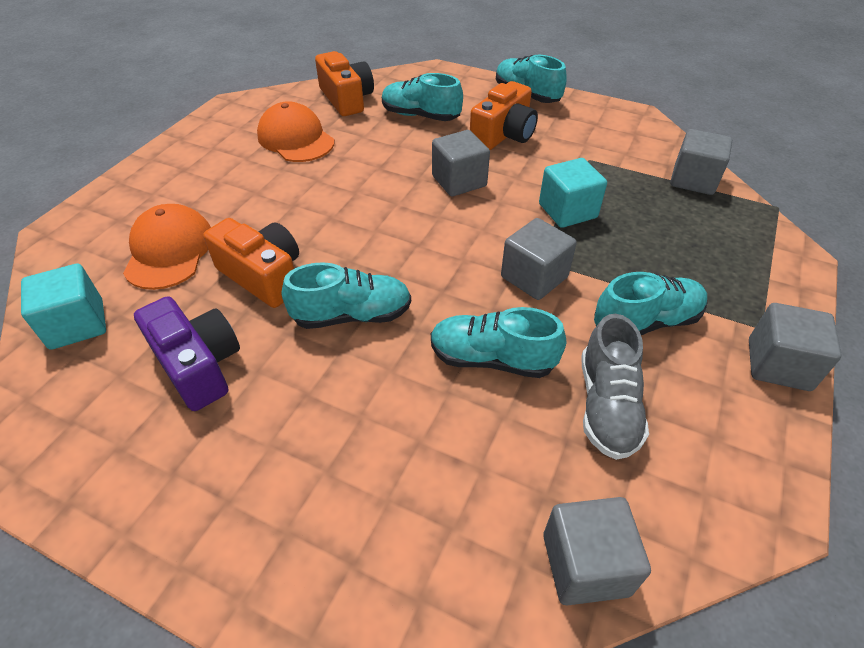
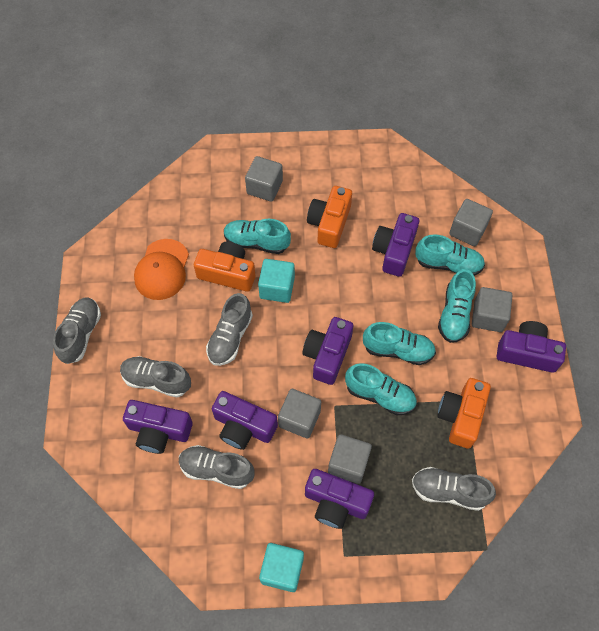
grey shoe: [582,314,649,460] = 1 -> [53,298,101,364] [120,356,191,397] [179,445,255,489] [206,293,253,366] [412,467,496,511] = 5
orange cap: [123,204,211,290] [257,101,335,162] = 2 -> [134,239,189,300] = 1
purple camera: [134,296,240,411] = 1 -> [123,400,193,454] [212,391,278,450] [303,317,353,385] [305,469,374,529] [372,213,419,277] [497,321,566,373] = 6

